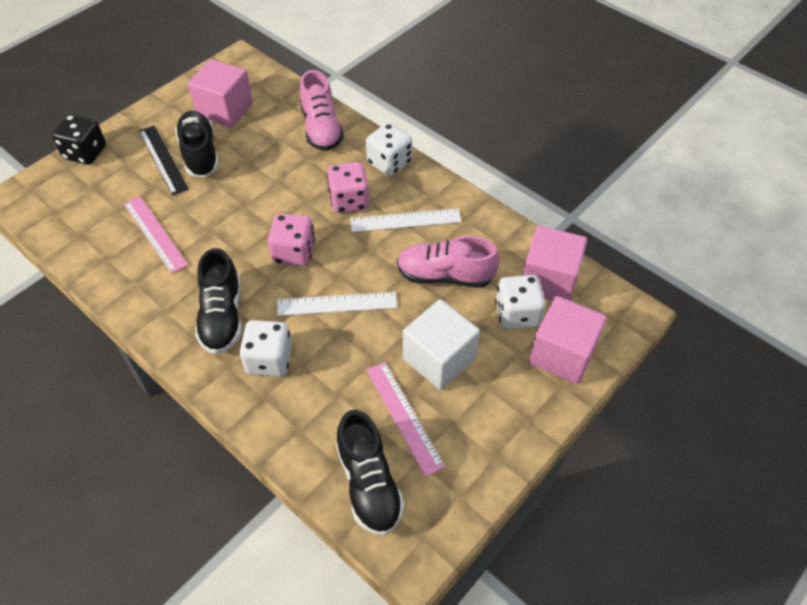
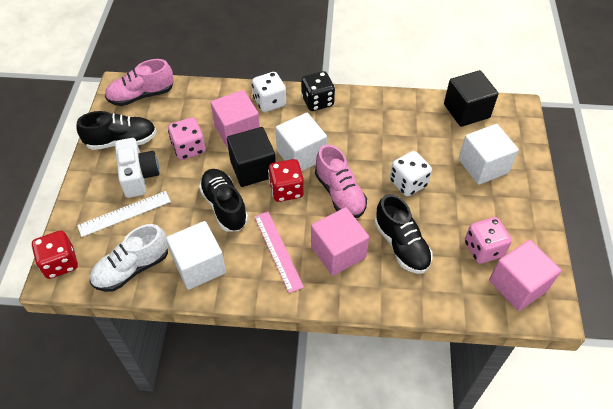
black cube: none = 0 -> [227,127,276,187] [444,70,499,127] = 2
black ruler: [139,125,189,196] = 1 -> none = 0
pink ruler: [124,196,188,274] [367,362,445,477] = 2 -> [254,212,304,293] = 1
red dice: none = 0 -> [32,230,78,279] [268,159,304,202] = 2
white camera: none = 0 -> [115,138,159,198] = 1
white cube: [403,299,480,390] = 1 -> [166,221,226,290] [276,113,327,171] [458,124,519,185] = 3
white dice: [239,320,292,377] [366,123,412,176] [495,275,546,330] = 3 -> [252,72,286,112] [390,151,432,196] = 2
white ruler: [277,292,397,316] [350,208,461,232] = 2 -> [77,191,171,237] = 1
white shoe: none = 0 -> [90,224,168,292] = 1

